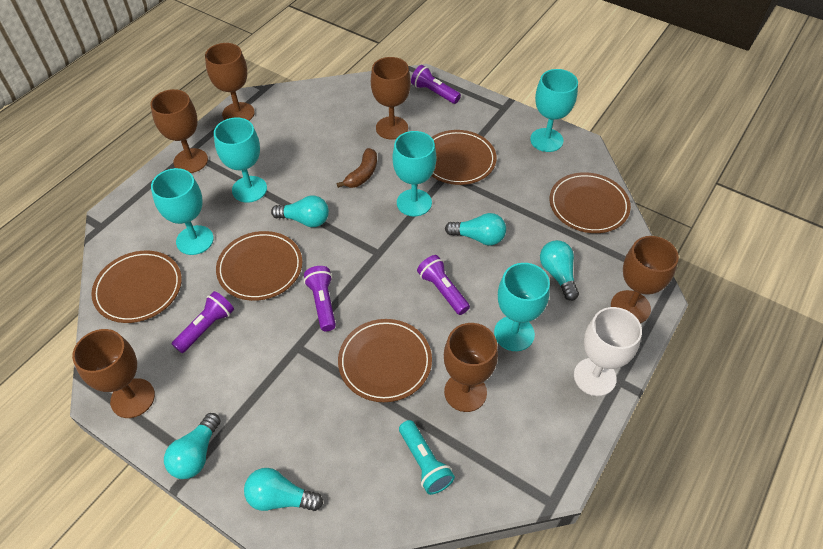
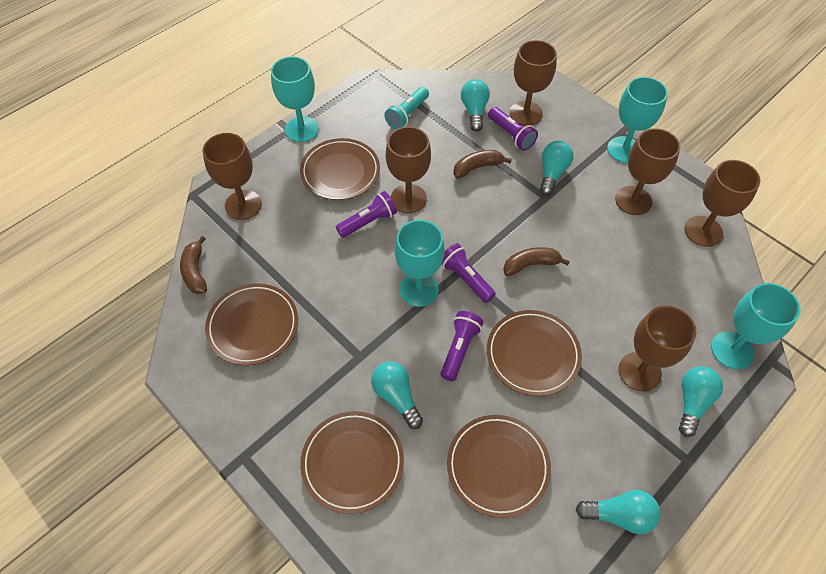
brown banana: [337,148,377,188] = 1 -> [180,236,207,294] [453,150,512,179] [503,247,570,276] = 3
turquoise goblet: [151,168,214,255] [214,117,267,203] [392,131,437,217] [494,263,550,351] [530,69,578,152] = 5 -> [271,56,319,142] [395,220,445,307] [607,77,668,163] [711,283,801,369] = 4
white goblet: [574,307,642,396] = 1 -> none = 0

